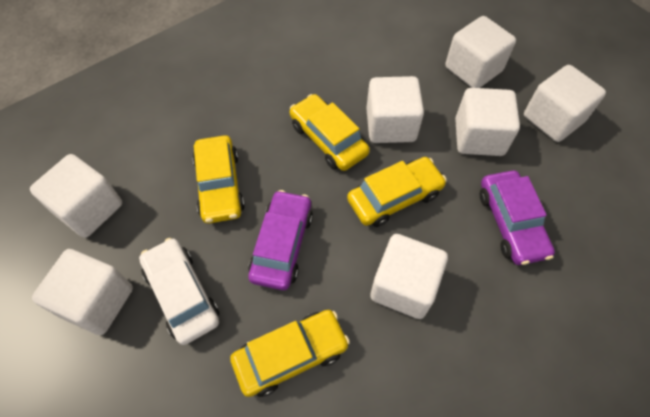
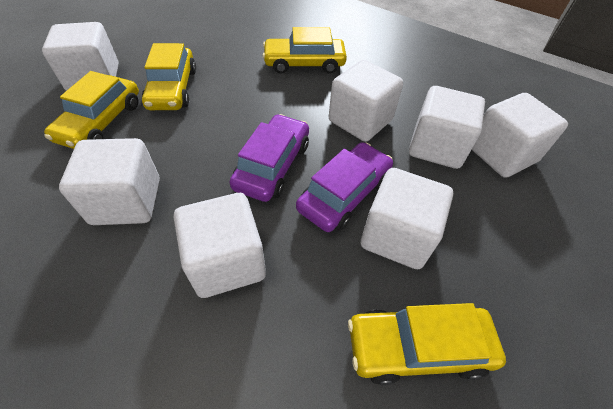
white car: [139,238,219,345] = 1 -> none = 0

